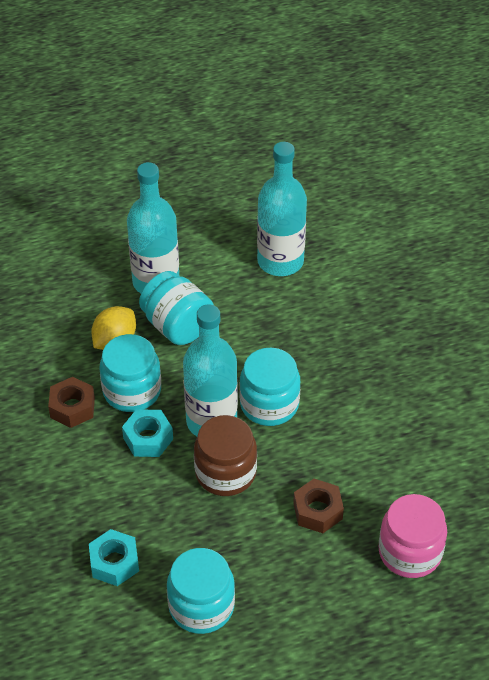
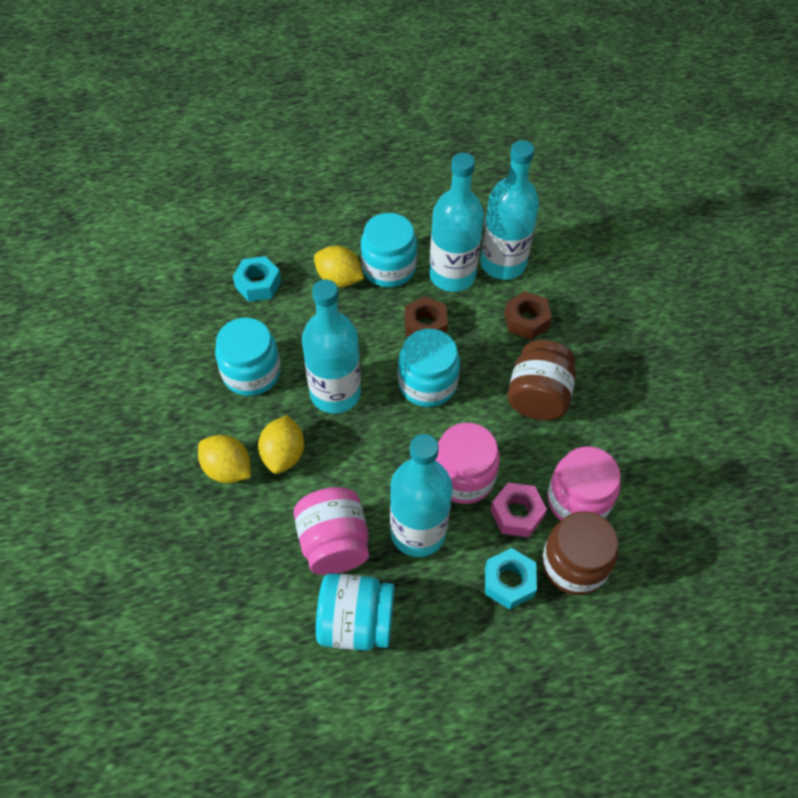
brown jar: [194,415,257,496] = 1 -> [508,340,576,420] [542,511,618,595] = 2
pink jar: [379,494,447,578] = 1 -> [293,487,369,575] [436,423,500,504] [547,446,621,521] = 3
pink nut: none = 0 -> [490,482,547,538] = 1
turquoise bottle: [127,162,179,294] [183,304,238,436] [257,142,307,276] = 3 -> [302,279,361,414] [390,434,452,557] [429,153,484,292] [480,140,539,280] = 4
yellow lemon: [91,306,136,350] = 1 -> [198,435,251,483] [258,415,304,474] [314,246,364,287] = 3

